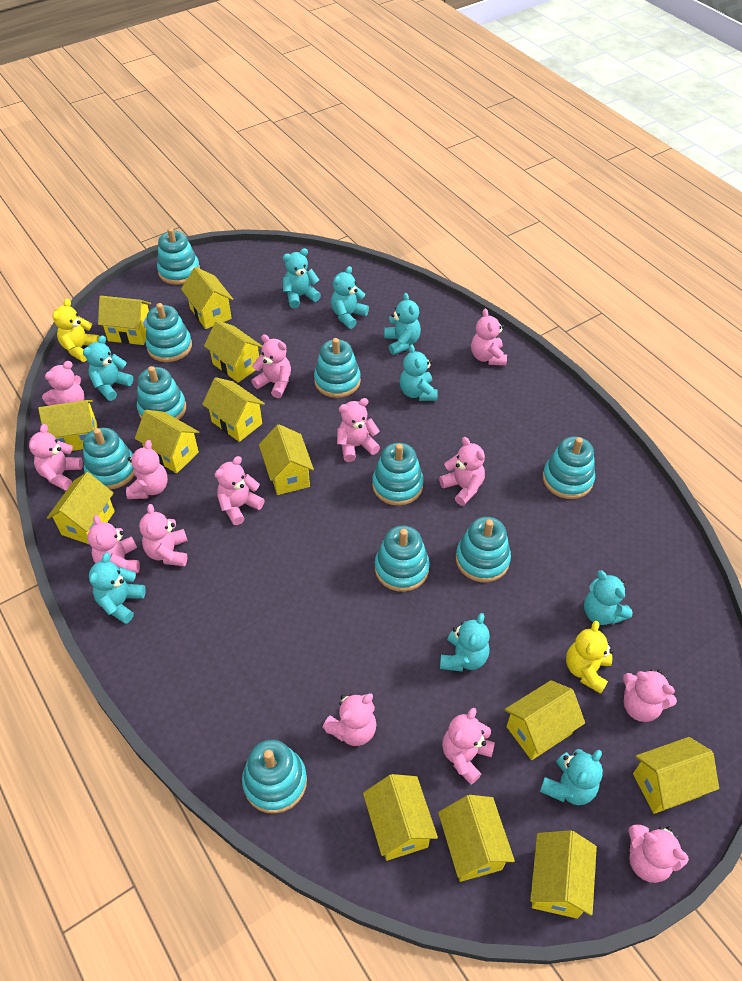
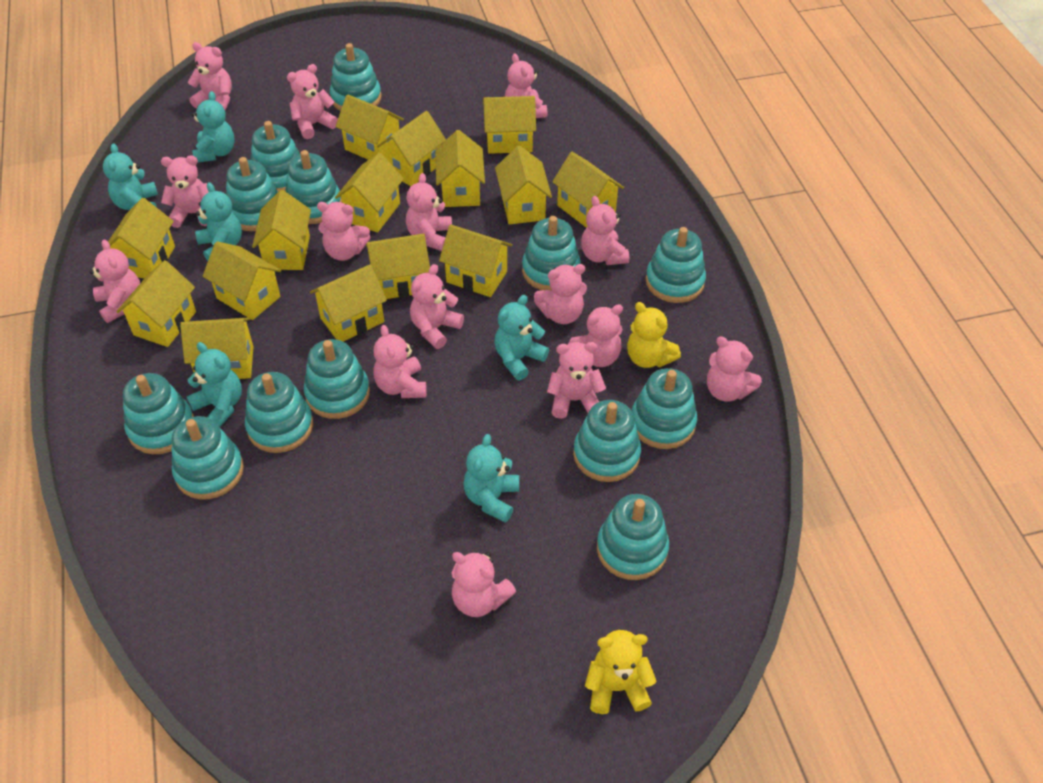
pink teddy bear: [29,424,83,491] [42,361,84,406] [87,515,140,573] [126,440,168,499] [139,504,188,566] [215,456,265,525] [251,334,291,398] [322,693,377,746] [337,398,380,462] [439,437,485,506] [442,708,495,785] [471,309,507,366] [623,669,677,722] [628,824,689,883] = 14 -> [89,239,140,323] [161,155,209,228] [188,42,232,111] [287,64,338,139] [317,202,371,261] [373,325,427,398] [406,173,452,251] [410,264,464,349] [452,551,516,617] [505,54,547,118] [534,264,587,324] [547,342,606,419] [568,304,623,367] [581,196,629,265] [707,336,762,402] = 15
turquoise stacking toy: [83,428,135,490] [137,366,186,420] [145,303,192,362] [157,228,200,285] [242,740,307,814] [314,338,361,398] [372,443,424,506] [375,525,430,592] [456,517,511,582] [543,436,595,499] = 10 -> [123,373,194,454] [171,416,244,499] [226,157,278,231] [245,372,313,453] [251,121,300,192] [286,150,342,224] [304,339,370,419] [330,43,381,111] [522,216,581,291] [573,400,641,482] [597,494,669,580] [631,368,697,449] [646,227,706,303] = 13
turquoise teddy bear: [83,335,133,401] [89,553,146,624] [283,248,321,308] [331,266,369,329] [384,293,421,355] [400,344,438,401] [440,613,490,672] [540,749,603,805] [584,570,633,625] = 9 -> [103,144,158,210] [187,342,242,428] [191,91,235,162] [195,182,242,261] [463,434,519,523] [494,295,549,380] = 6
yellow house: [38,400,97,451] [47,472,115,545] [98,296,151,345] [135,410,199,473] [181,267,233,329] [202,377,265,442] [204,320,262,383] [259,424,314,495] [363,774,438,861] [438,795,515,882] [505,680,585,760] [530,830,597,919] [633,737,719,814] = 13 -> [103,198,175,279] [116,260,196,347] [180,317,254,379] [203,241,281,320] [252,190,311,270] [310,265,387,342] [335,152,404,232] [336,94,404,160] [366,234,430,299] [377,111,446,186] [435,130,485,207] [439,224,512,297] [483,96,536,154] [495,145,552,224] [552,152,624,228] = 15

